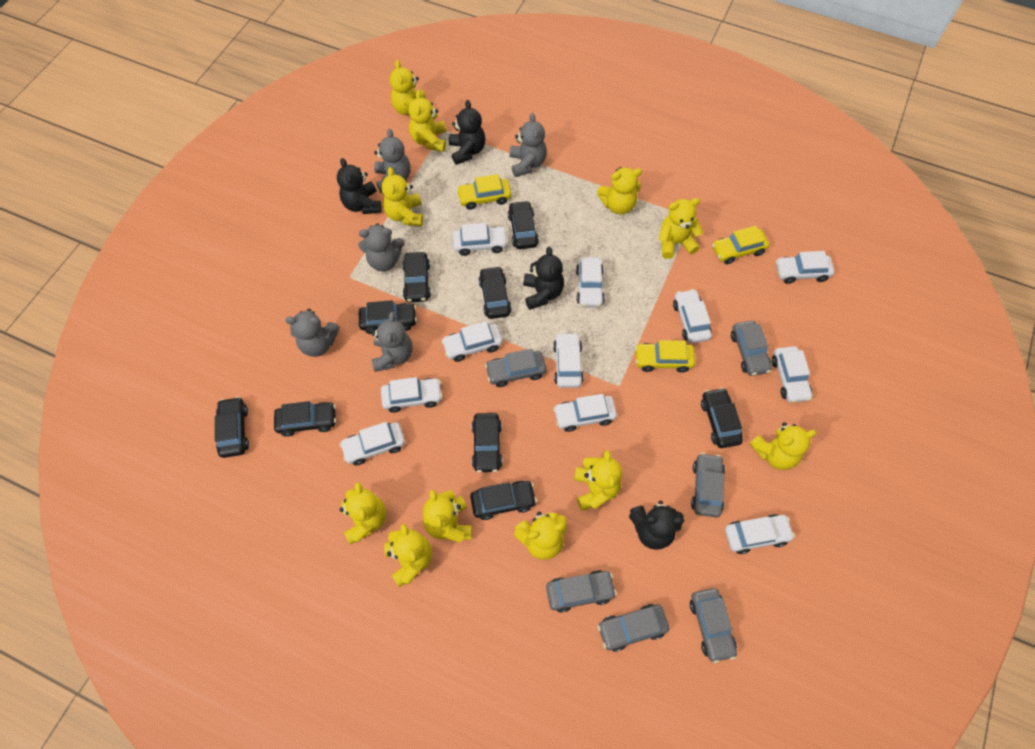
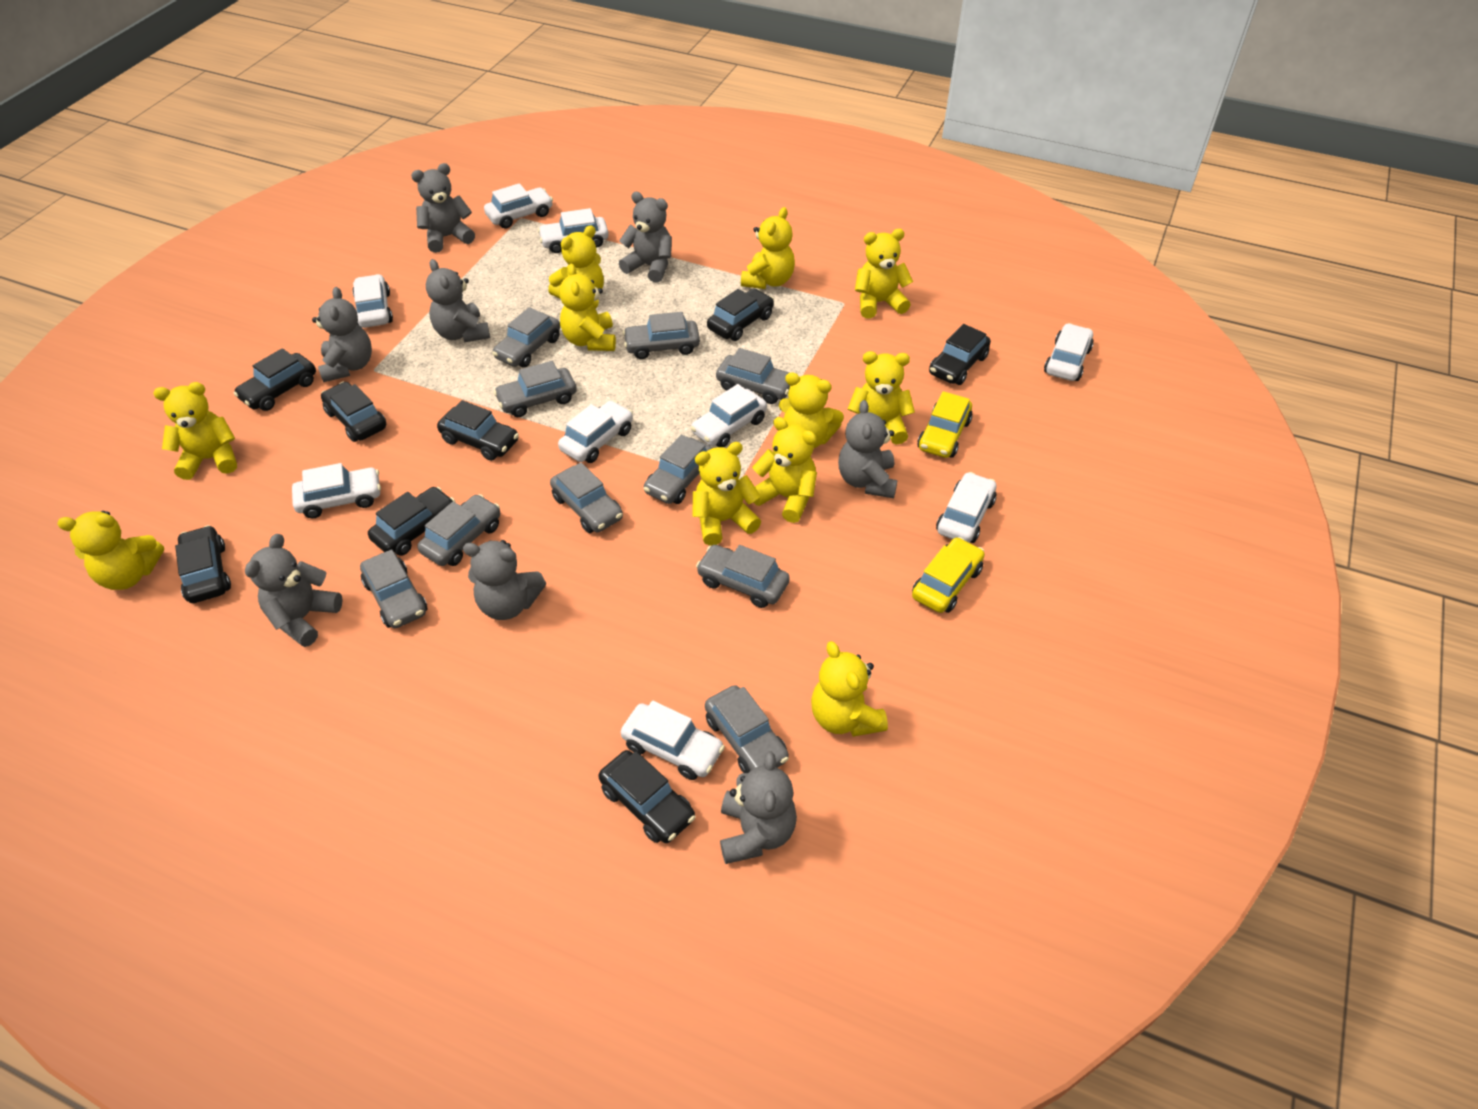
black car: [215,397,249,458] [274,401,336,437] [359,300,417,334] [402,252,431,302] [470,481,537,520] [472,413,503,473] [478,266,512,319] [508,200,539,249] [701,388,743,448] = 9 -> [175,525,231,603] [233,348,316,411] [321,382,387,442] [368,487,455,556] [437,400,519,461] [598,750,695,843] [707,288,774,341] [929,324,991,385] = 8
black teddy bear: [337,158,382,214] [449,100,485,165] [523,247,564,310] [629,501,684,550] = 4 -> none = 0
grey car: [485,349,547,387] [546,570,617,613] [598,604,670,652] [690,588,737,663] [691,453,725,517] [731,321,772,376] = 6 -> [360,550,427,628] [418,494,500,566] [492,307,560,368] [494,361,577,417] [550,463,623,533] [623,312,700,359] [644,435,712,504] [696,545,790,608] [705,685,789,773] [716,348,790,404] = 10
grey teddy bear: [285,309,340,357] [358,223,405,271] [371,312,413,372] [374,129,411,193] [510,113,547,177] = 5 -> [245,534,343,647] [312,287,372,382] [411,163,475,253] [426,259,490,343] [463,540,546,620] [619,192,672,283] [720,752,797,864] [838,400,898,498] = 8
white car: [340,422,405,465] [381,377,443,413] [441,321,502,362] [453,223,508,256] [553,332,584,388] [554,394,617,432] [576,257,605,307] [673,289,712,343] [725,514,795,554] [772,346,812,403] [776,251,834,284] = 11 -> [292,463,381,518] [352,274,393,328] [484,183,553,229] [538,208,609,253] [558,401,633,463] [621,701,725,780] [691,384,767,447] [936,472,996,543] [1044,323,1094,381] = 9
yellow car: [457,174,511,210] [635,340,695,373] [712,226,769,264] = 3 -> [912,537,985,613] [917,391,972,458] = 2

